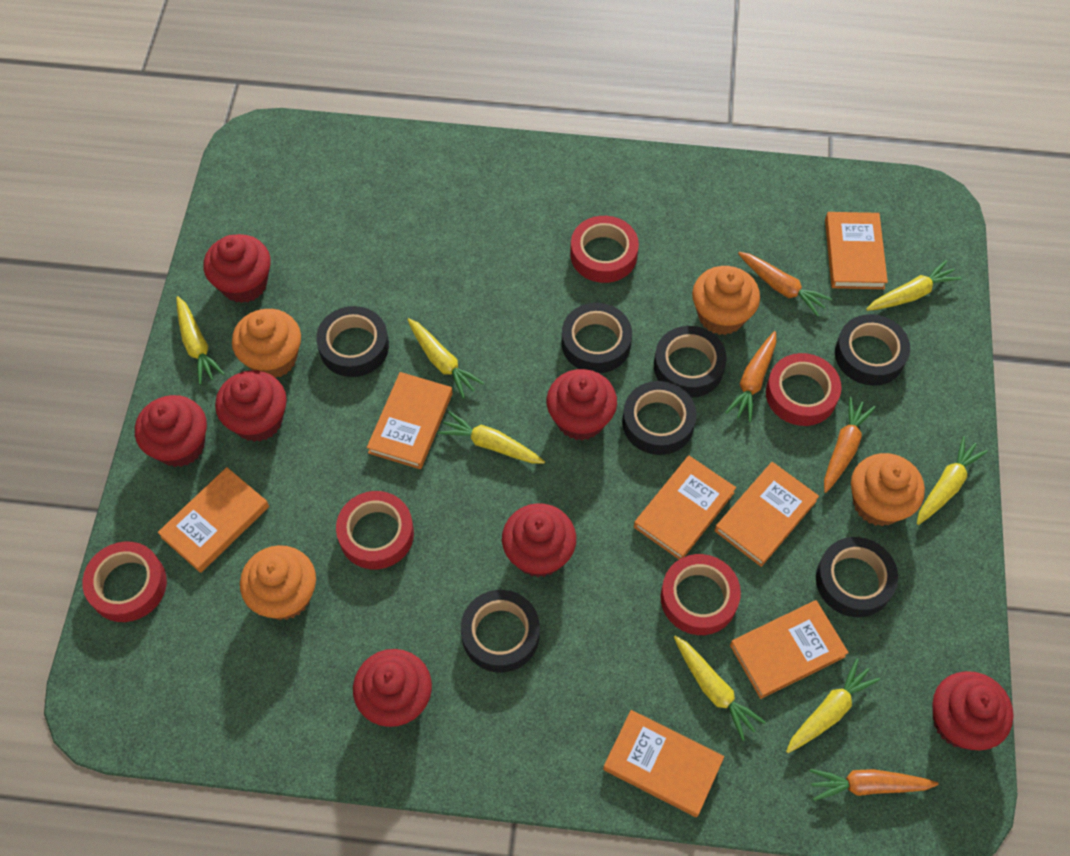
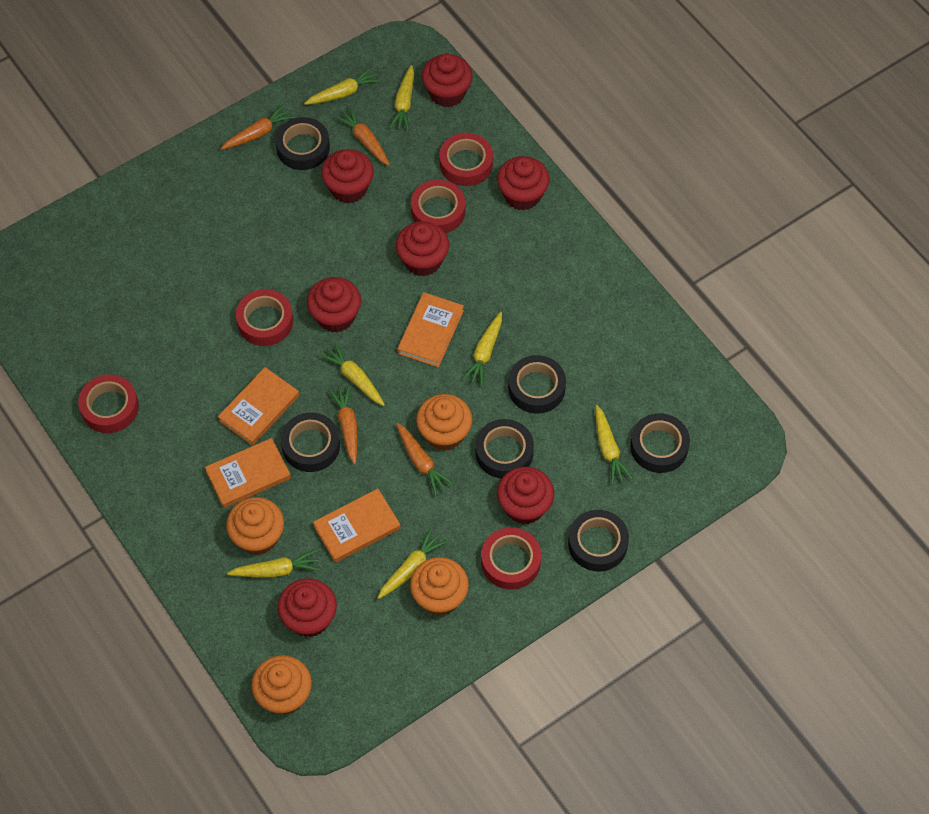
black tape: [316,306,389,377] [461,590,540,672] [561,303,632,373] [622,381,697,455] [654,326,727,398] [816,537,898,617] [835,314,910,386] = 7 -> [275,117,330,170] [281,412,340,472] [475,419,534,479] [508,355,566,413] [568,510,629,572] [630,413,690,473] = 6
orange book: [158,467,269,573] [367,372,453,469] [603,710,724,817] [634,456,736,559] [715,462,819,567] [730,600,849,699] [825,212,888,289] = 7 -> [205,438,291,508] [218,367,299,446] [313,489,401,563] [397,292,464,367] = 4

